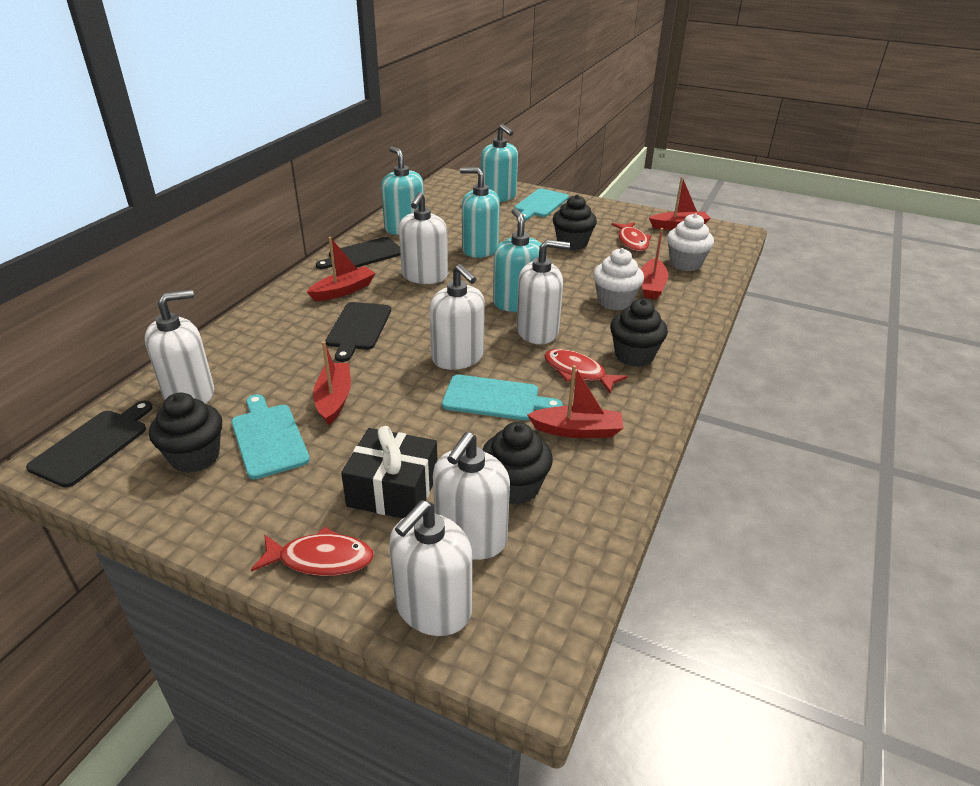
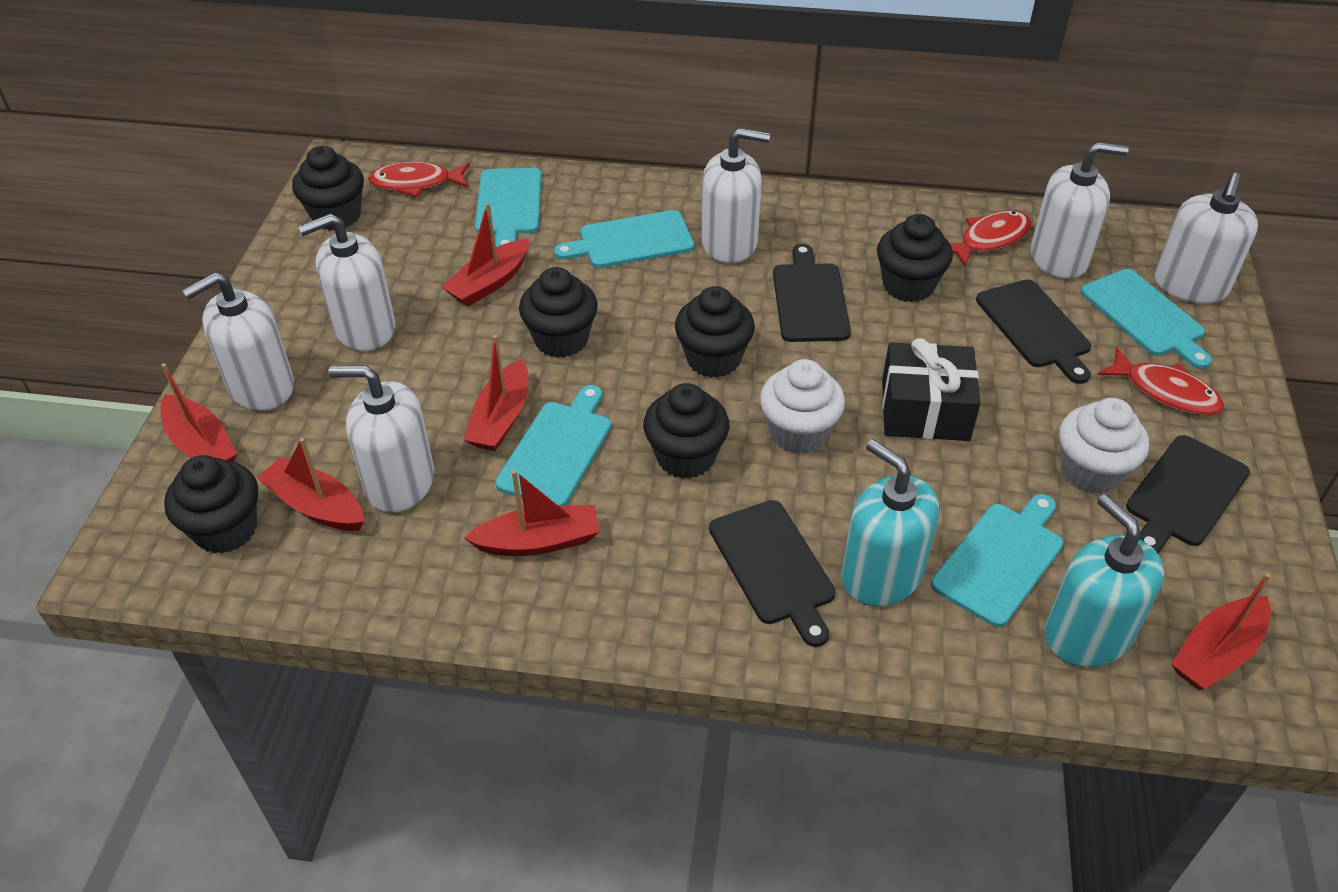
black cupcake: [149,393,222,473] [483,422,553,505] [553,195,597,250] [610,299,668,367] = 4 -> [164,455,258,554] [292,146,364,231] [519,267,598,358] [643,383,730,479] [675,286,755,378] [877,214,953,302] = 6
black cutting board: [26,401,153,488] [316,237,400,269] [326,302,391,362] = 3 -> [709,500,836,647] [773,244,851,342] [976,279,1091,384] [1126,435,1250,553] = 4
red boat: [307,237,376,301] [313,341,351,425] [527,365,623,438] [641,228,669,299] [649,177,710,230] = 5 -> [160,363,237,461] [257,438,364,531] [442,203,529,306] [464,335,528,451] [464,470,600,556] [1171,573,1271,690] = 6
turquoise cutting board: [231,394,310,479] [442,375,562,420] [515,189,569,221] = 3 -> [475,168,541,247] [495,385,611,506] [554,210,694,268] [931,494,1063,627] [1081,269,1212,369] = 5
turquoise soap dispenser: [381,146,424,235] [460,168,500,258] [481,124,518,202] [493,208,542,312] = 4 -> [841,439,939,606] [1044,494,1164,667] = 2

